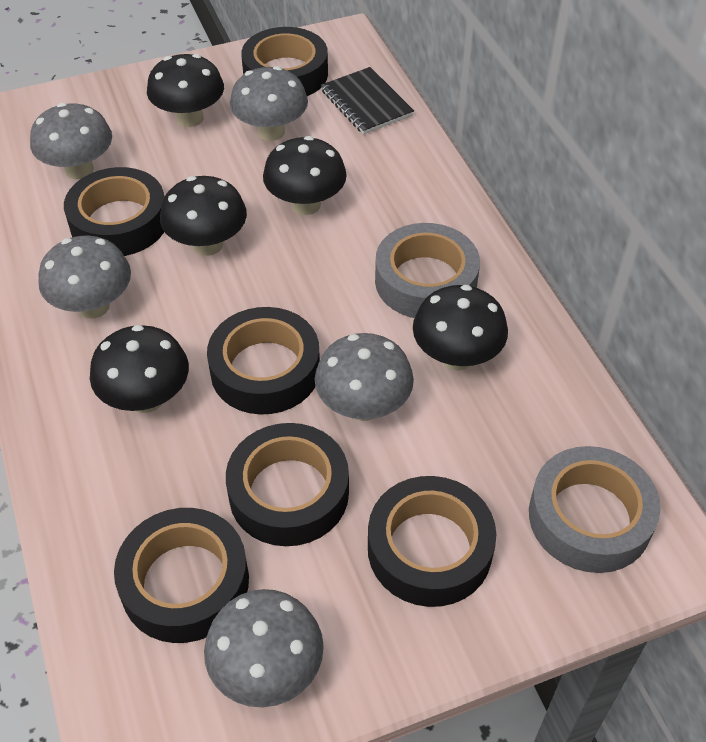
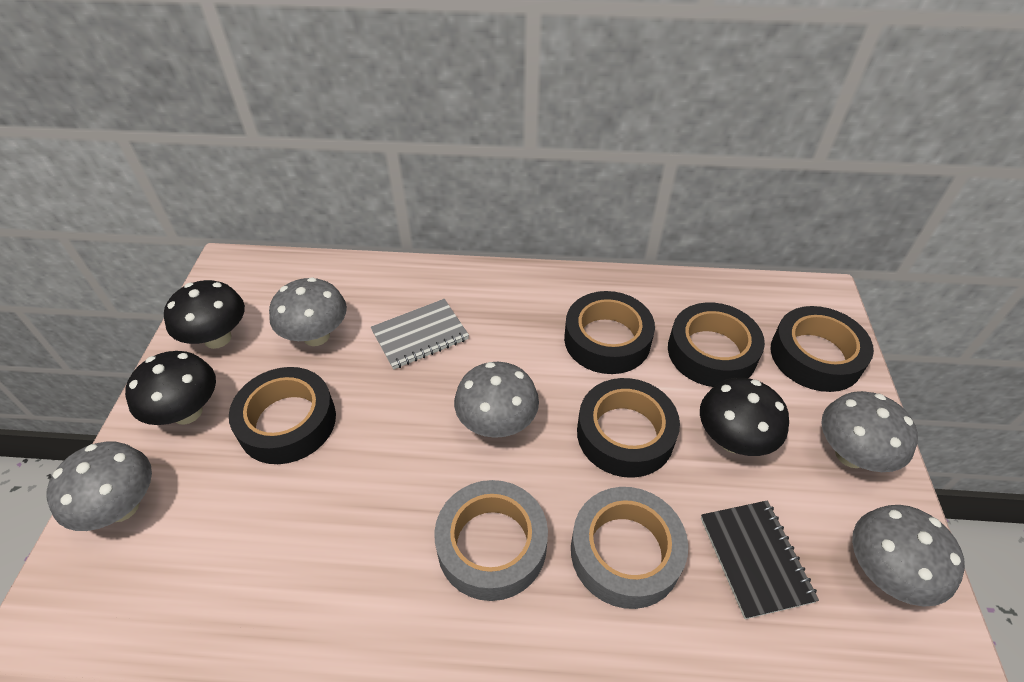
black mushroom: [90,325,189,413] [147,54,224,127] [160,176,247,256] [263,136,347,215] [413,285,508,371] = 5 -> [125,351,216,425] [164,280,245,349] [700,378,789,456] = 3
black tape: [64,167,164,256] [114,508,249,643] [207,307,320,414] [226,423,349,546] [241,27,328,96] [368,476,496,607] = 6 -> [229,367,336,464] [564,291,655,374] [577,378,680,478] [668,303,765,387] [771,306,874,392] = 5
grey notebook: none = 0 -> [371,299,469,369] = 1

